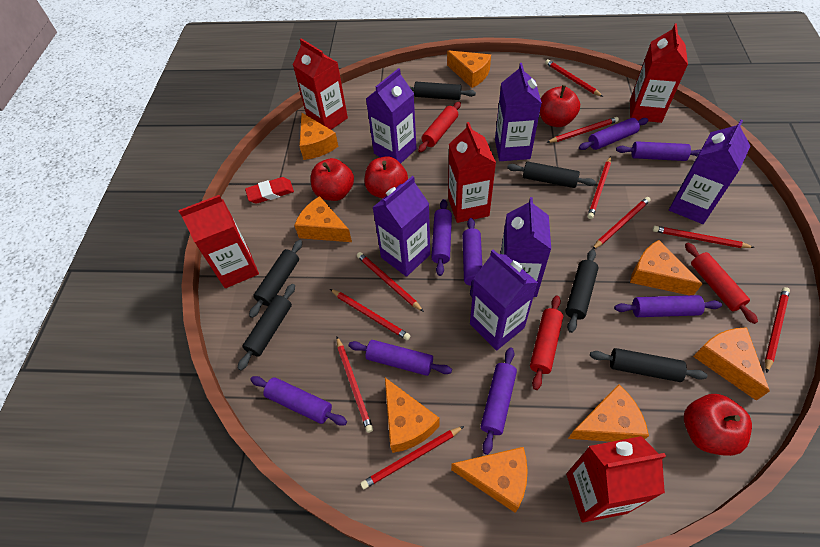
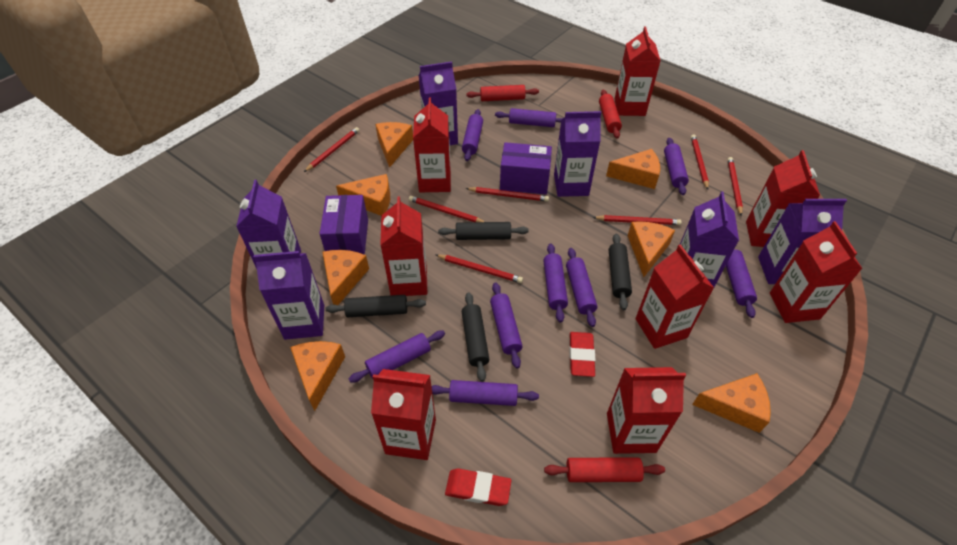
black rolling pin: [238,284,295,371] [249,240,302,318] [409,82,476,100] [507,161,596,188] [565,249,599,333] [590,348,708,382] = 6 -> [326,295,426,317] [438,222,529,240] [462,292,490,382] [609,234,632,310] = 4
orange cheese: [294,196,352,242] [299,113,338,160] [385,378,439,453] [447,50,491,88] [451,447,528,513] [568,384,649,442] [630,240,702,295] [693,327,770,401] = 8 -> [290,341,345,411] [322,250,369,305] [336,174,390,216] [375,122,413,168] [606,149,660,189] [628,221,675,277] [692,373,771,433] = 7
purple box: none = 0 -> [320,195,368,255] [500,142,552,194] = 2
purple rolling pin: [250,376,347,426] [348,340,452,376] [431,199,452,276] [462,218,482,297] [481,347,517,455] [579,118,649,150] [614,295,722,317] [616,141,701,161] = 8 -> [349,331,445,383] [431,380,539,406] [462,109,483,161] [490,282,522,369] [495,108,563,127] [543,244,568,323] [566,248,597,327] [664,138,689,195] [726,249,757,318] = 9
red apple: [311,158,354,201] [365,156,408,199] [540,85,580,127] [684,394,752,456] = 4 -> none = 0
red carton: [178,195,259,288] [293,38,348,130] [448,122,496,223] [566,436,666,523] [630,23,688,123] = 5 -> [371,369,436,460] [380,196,427,296] [413,98,451,192] [607,367,686,454] [615,26,660,116] [635,244,714,349] [746,150,820,247] [770,221,863,323] = 8
red eraser: [245,177,294,204] = 1 -> [445,468,512,506] [569,332,595,377] = 2
red pencil: [330,289,411,340] [337,337,373,433] [357,252,424,312] [360,426,464,489] [545,59,603,97] [546,117,619,143] [587,156,611,219] [592,197,651,249] [653,226,755,248] [765,287,790,373] = 10 -> [304,127,360,172] [409,196,485,222] [436,254,523,283] [465,187,549,202] [593,215,681,225] [691,134,709,190] [727,157,743,216] = 7

